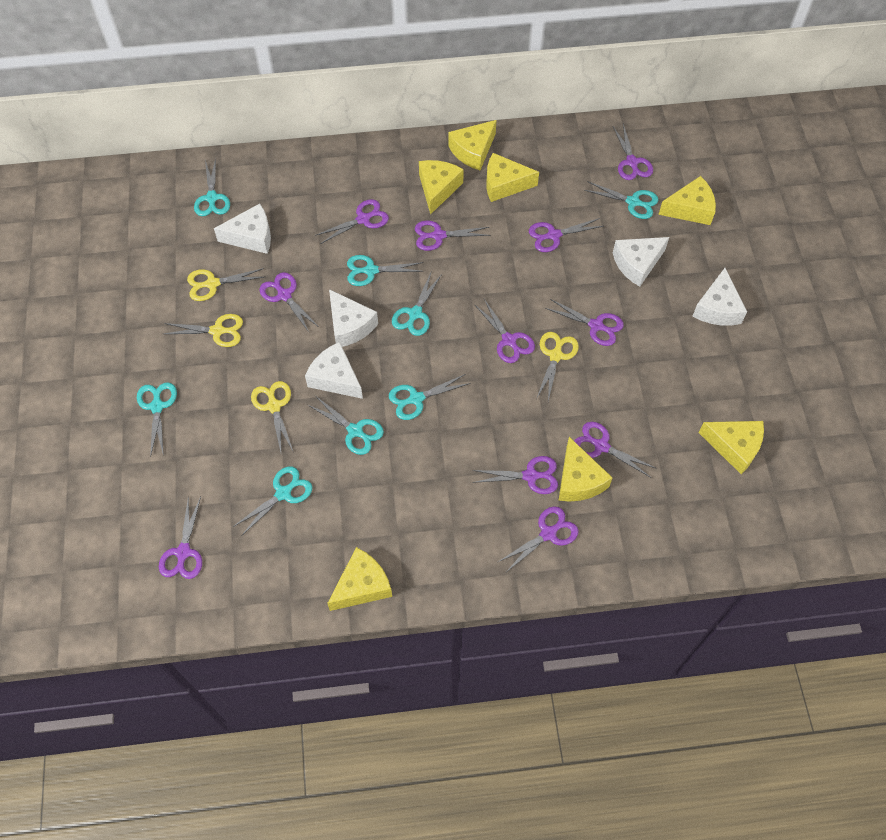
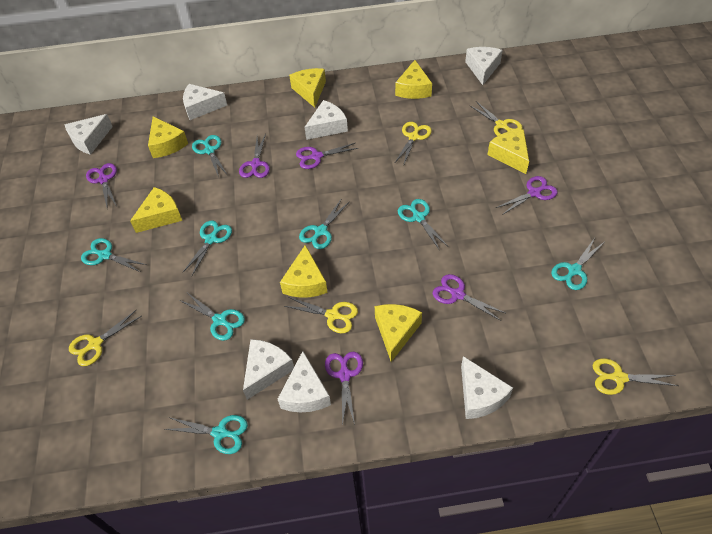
purple scissors: [159,496,202,579] [259,272,319,332] [315,199,389,244] [415,220,491,251] [472,456,558,494] [474,299,535,363] [498,507,579,572] [529,218,603,252] [545,299,624,346] [574,422,656,478] [613,124,653,180] = 11 -> [86,163,117,207] [239,134,270,178] [296,143,359,169] [325,352,363,427] [432,274,505,321] [496,176,558,215] = 6
white cheese: [214,204,271,254] [305,342,363,399] [329,289,378,347] [613,237,669,287] [692,268,747,326] = 5 -> [65,114,113,155] [183,84,227,120] [243,339,294,400] [278,351,331,412] [305,100,348,140] [461,356,513,419] [465,47,502,85] = 7
yellow scissors: [164,314,243,347] [187,268,264,301] [251,381,293,452] [536,332,579,401] = 4 -> [69,310,142,366] [284,297,358,333] [395,122,432,166] [469,101,523,136] [592,358,678,395] = 5

